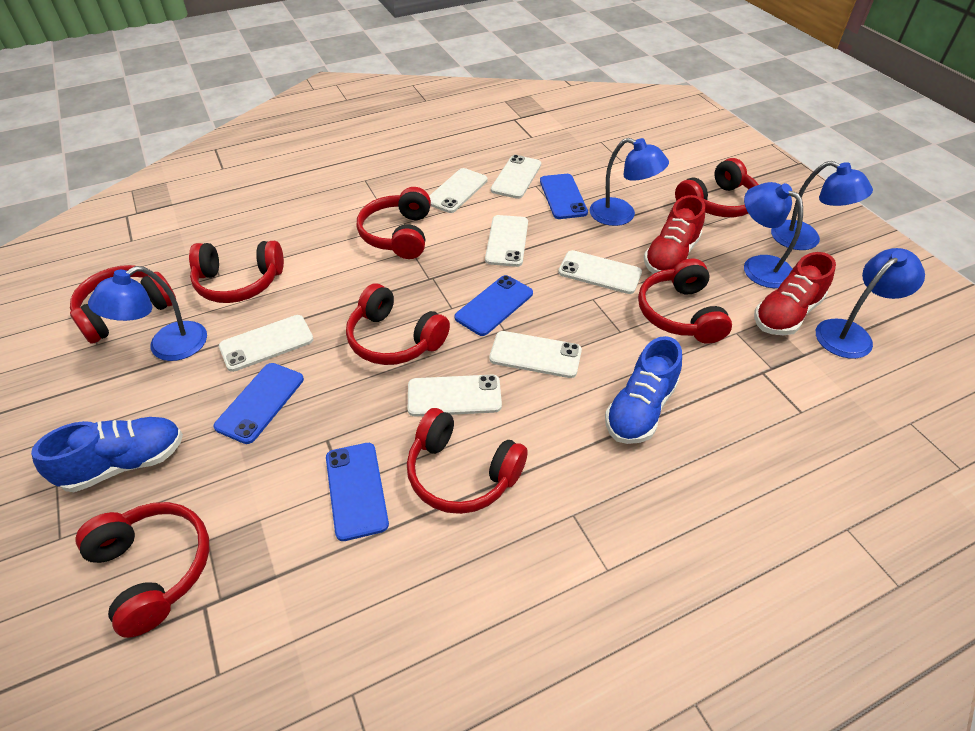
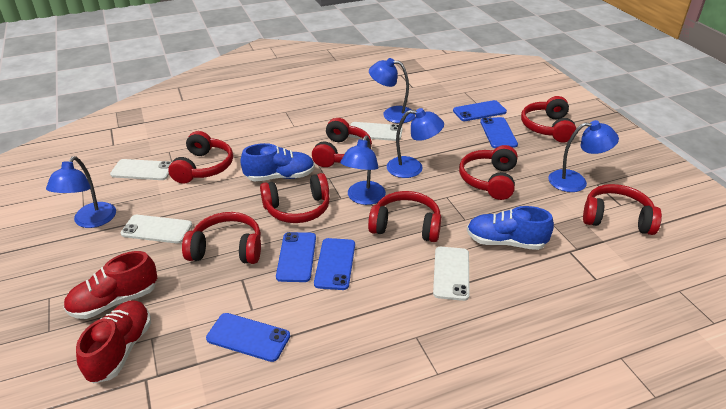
blue phone: [213,363,304,444] [326,443,389,541] [455,275,533,336] [540,174,588,219] = 4 -> [206,313,290,362] [276,232,316,282] [314,238,355,290] [453,100,507,121] [480,117,518,148] = 5
white phone: [219,315,314,372] [408,375,502,417] [429,168,488,213] [485,215,528,267] [489,331,582,378] [491,155,541,199] [558,250,642,294] = 7 -> [110,159,172,180] [120,215,192,243] [348,122,403,141] [433,247,470,301] = 4

